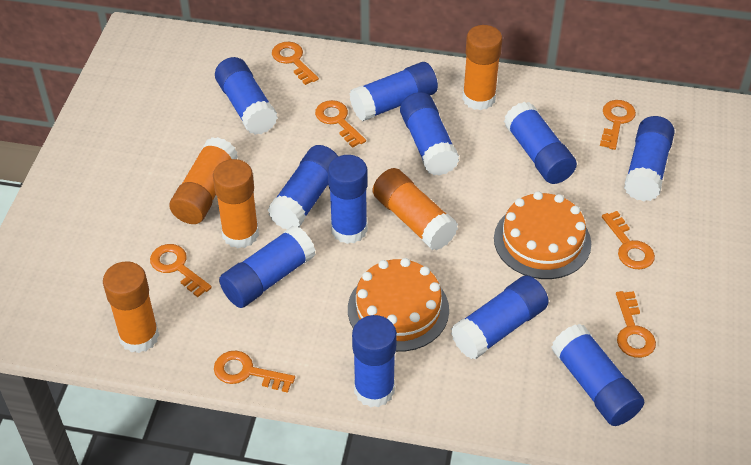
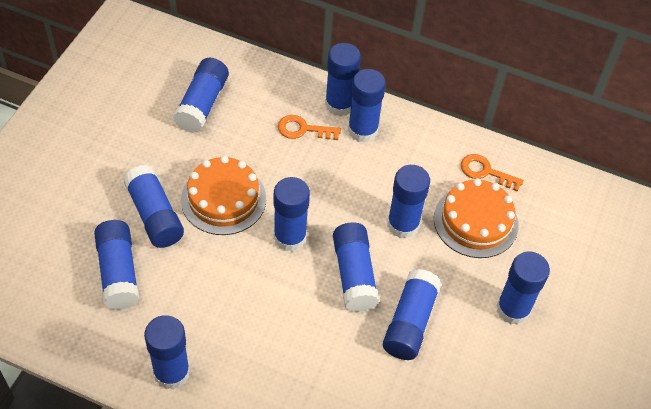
orange glue stick: [103,261,159,353] [169,137,238,224] [213,159,259,248] [373,168,458,250] [462,25,502,110] = 5 -> none = 0
orange key: [150,244,212,297] [214,351,295,393] [272,42,319,85] [315,100,366,148] [600,100,636,150] [602,211,655,269] [616,291,656,358] = 7 -> [278,115,341,140] [461,154,524,192] = 2

